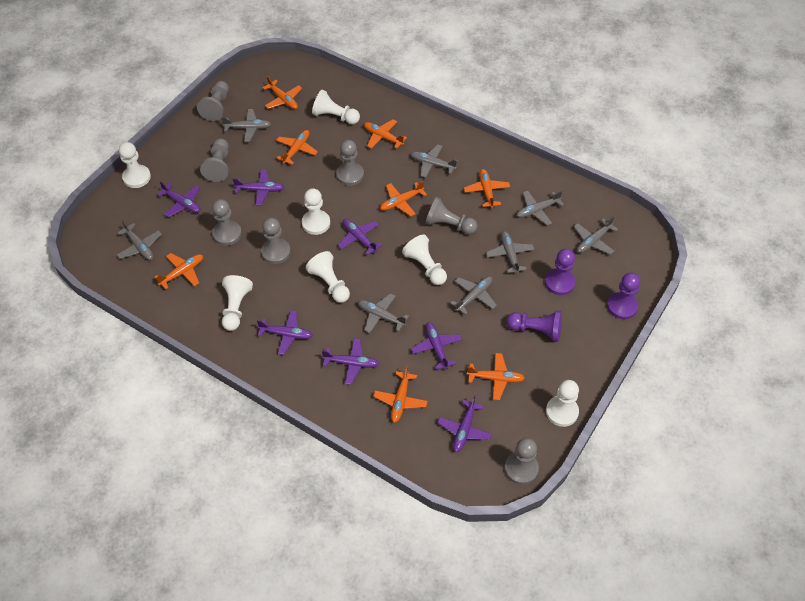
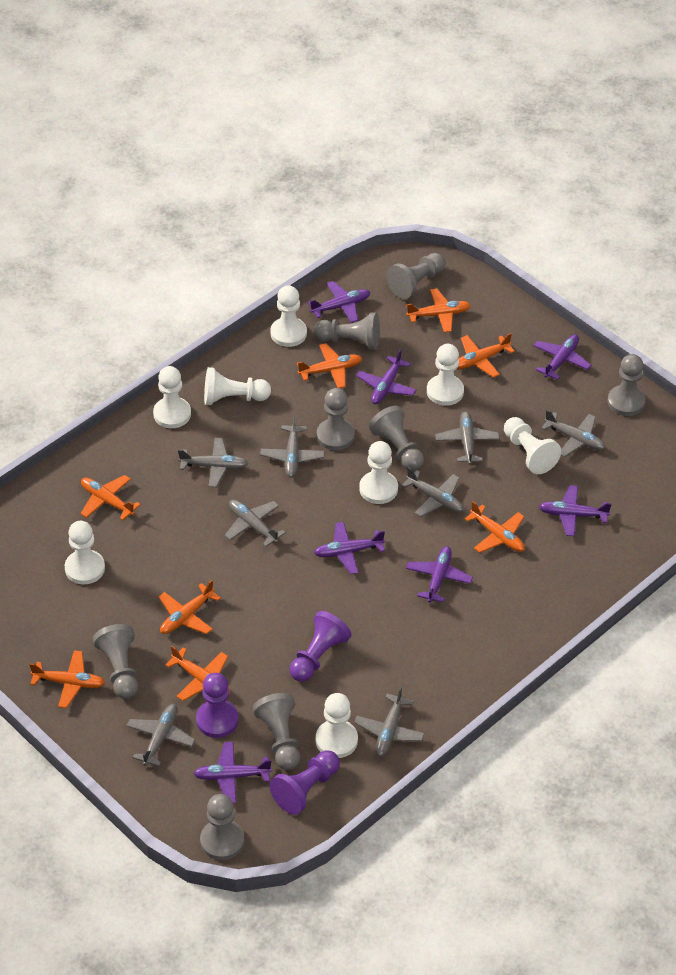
grey pawn: [197,81,229,121] [200,138,229,182] [212,199,242,246] [261,218,291,264] [336,140,364,186] [425,197,477,234] [505,438,539,485] = 7 -> [93,624,138,699] [200,794,244,860] [253,693,300,770] [314,313,380,350] [317,388,355,450] [369,406,424,471] [386,253,445,299] [607,354,646,416] = 8
white pawn: [119,142,151,188] [222,275,253,331] [302,188,330,235] [306,251,350,303] [312,90,360,124] [402,235,447,285] [546,380,579,427] = 7 -> [65,521,105,585] [153,366,191,428] [204,367,271,405] [270,285,307,347] [316,693,358,758] [359,441,398,504] [427,344,464,406] [504,417,561,474] = 8

